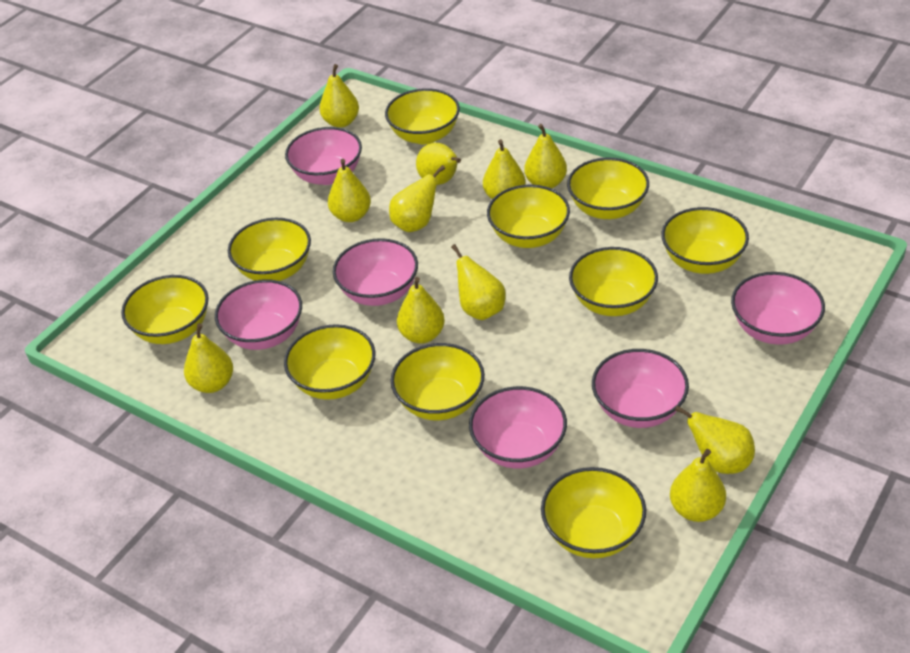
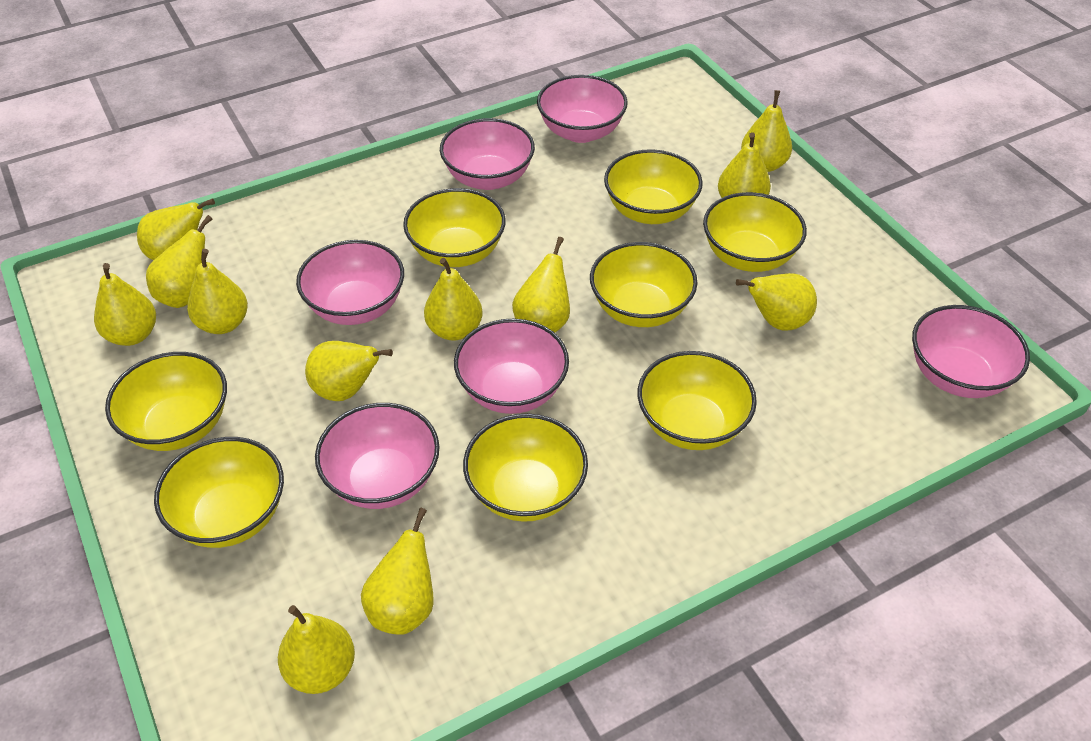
yellow bowl: [121,275,209,344] [228,218,311,281] [284,324,375,400] [385,88,460,144] [391,343,485,420] [487,184,570,248] [541,467,646,558] [567,158,649,219] [569,247,658,316] [661,207,749,274] = 10 -> [105,352,227,451] [154,437,284,548] [403,188,506,267] [463,414,588,522] [590,242,698,327] [604,149,703,224] [638,351,757,450] [703,192,807,272] = 8
yellow pear: [184,323,233,393] [319,64,359,128] [328,159,371,222] [389,165,445,232] [397,277,445,344] [416,143,461,185] [451,244,506,320] [483,139,526,199] [524,124,567,189] [670,449,726,522] [675,405,755,474] = 11 -> [94,263,156,346] [137,198,215,260] [146,215,213,308] [187,249,248,334] [278,605,355,694] [305,341,393,401] [361,507,434,635] [424,258,483,341] [512,237,570,333] [718,132,771,198] [736,273,817,330] [741,90,792,172] = 12

